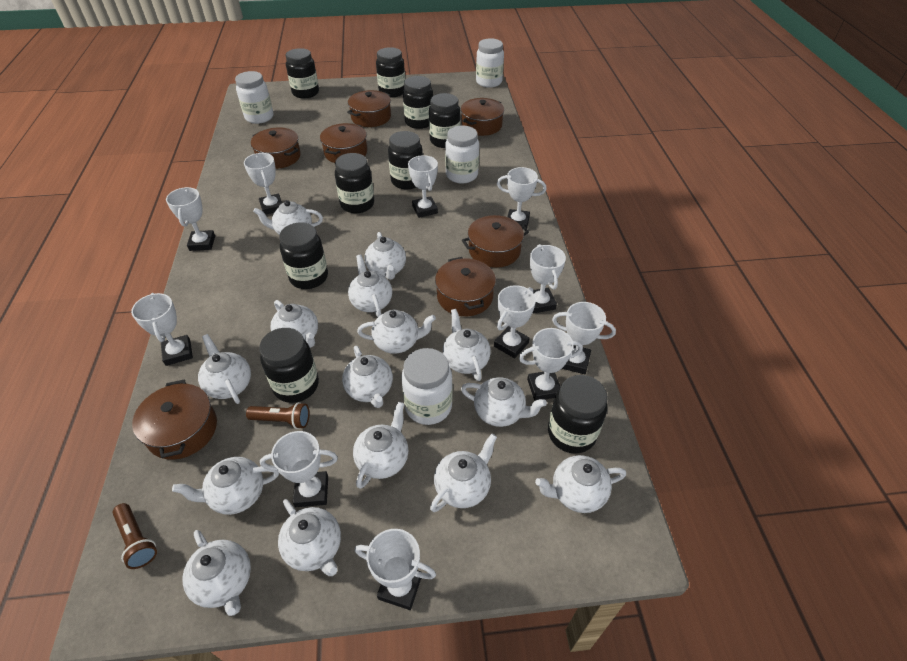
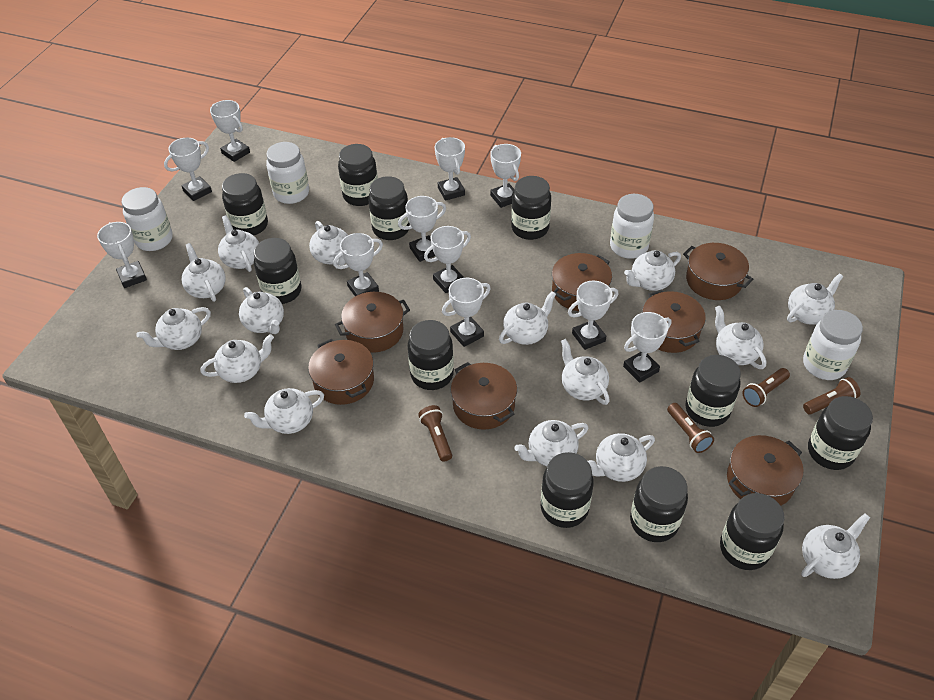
black jar: [259,328,319,403] [279,223,328,289] [286,48,319,99] [335,153,374,213] [376,47,405,97] [388,131,423,189] [403,76,433,129] [429,93,460,148] [548,375,608,454] = 9 -> [222,173,268,236] [254,238,301,304] [338,144,378,206] [368,176,410,240] [407,320,454,390] [511,176,551,240] [541,452,594,528] [630,466,688,542] [685,355,741,427] [720,493,785,570] [808,396,873,470] = 11
brown flashlight: [112,503,157,569] [246,402,309,429] = 2 -> [418,405,452,462] [667,403,714,453] [743,368,790,407] [803,377,860,414] = 4

